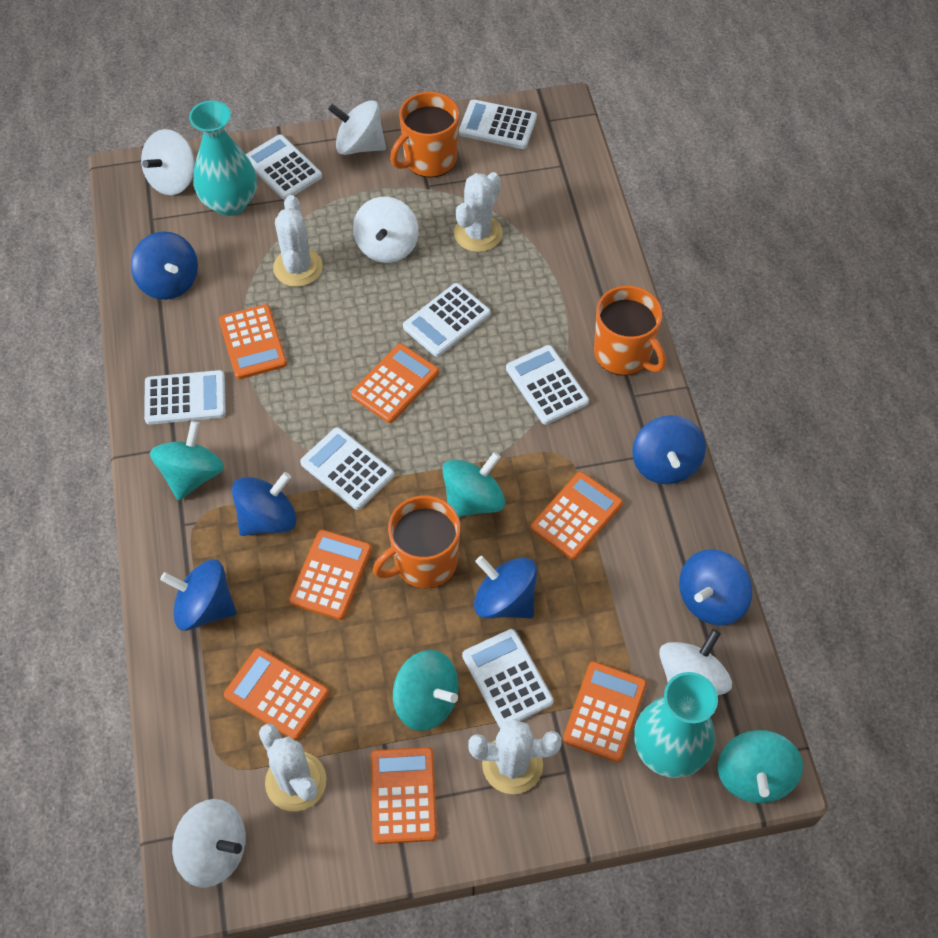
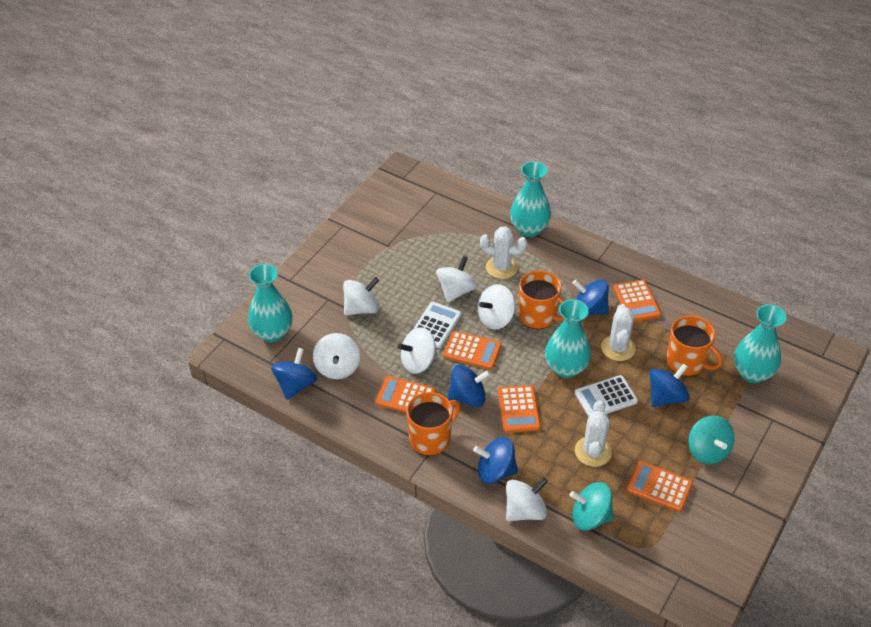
blue spinning top: [131,231,198,300] [160,559,237,631] [232,472,297,536] [474,556,537,619] [632,415,706,484] [679,549,752,625] = 6 -> [271,348,317,400] [447,365,491,407] [473,437,518,484] [572,279,609,315] [649,363,690,407] = 5
orange calculator: [219,304,287,379] [224,648,329,740] [289,530,372,620] [351,344,439,423] [371,747,437,844] [531,472,623,560] [563,661,647,762] = 7 -> [375,376,437,413] [443,331,502,370] [498,385,541,433] [613,280,661,322] [627,461,693,512] = 5
turquoise spinning top: [150,421,224,501] [393,650,459,731] [442,452,505,517] [718,730,803,803] = 4 -> [570,482,614,530] [688,415,735,464] = 2
turquoise vase: [189,100,257,216] [634,672,718,778] = 2 -> [248,264,293,342] [510,161,551,237] [545,299,591,378] [734,304,787,383] = 4
white cactus: [259,724,326,811] [273,195,323,287] [454,172,503,252] [468,719,562,794] = 4 -> [480,226,527,279] [575,400,612,467] [601,304,636,361] = 3
white calculator: [144,370,226,425] [245,135,322,200] [300,427,394,510] [403,283,491,357] [459,99,537,149] [462,629,554,728] [506,345,589,425] = 7 -> [413,302,461,348] [575,375,638,417] = 2
white spinning top: [141,129,195,195] [172,799,246,888] [328,100,386,155] [353,197,419,263] [659,629,732,695] = 5 -> [313,333,360,379] [343,277,379,315] [398,328,438,374] [436,256,478,303] [478,284,515,330] [506,478,548,521] = 6

